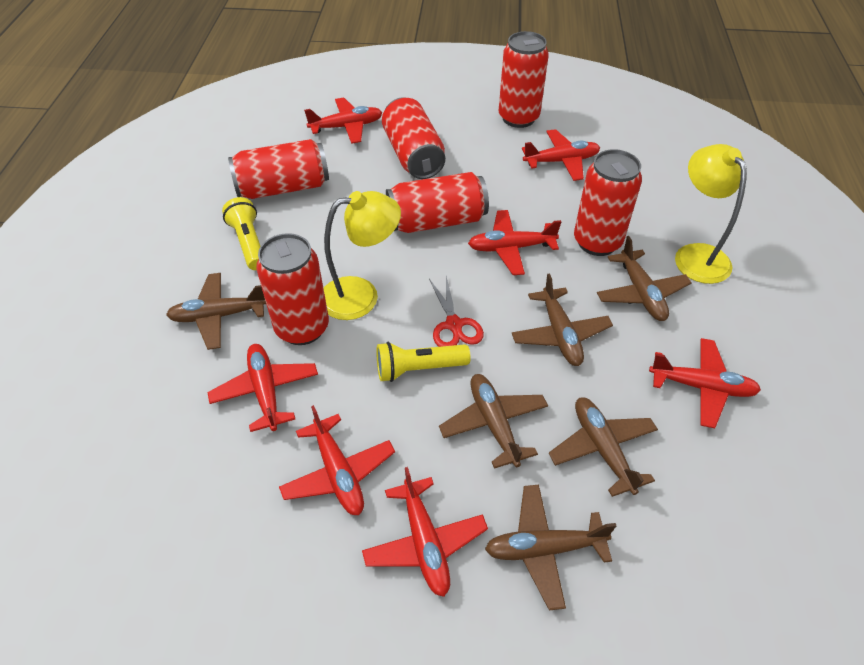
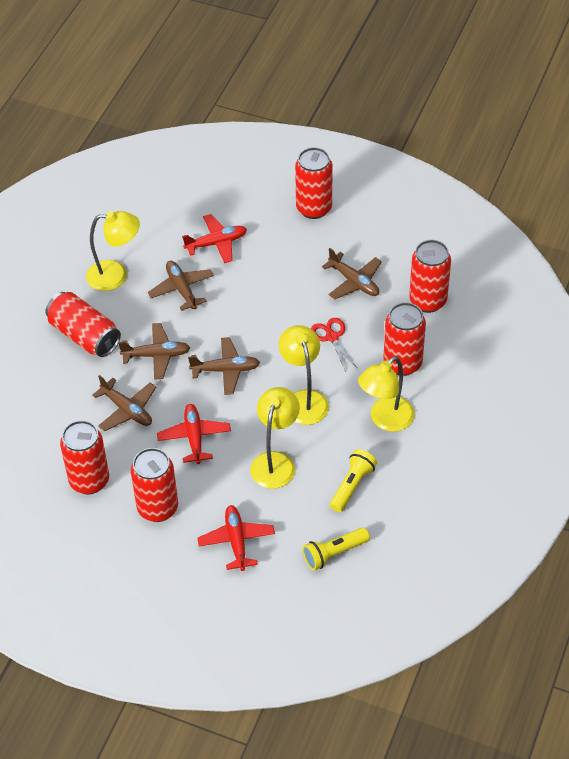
brown plane: [166,273,266,350] [439,374,548,469] [485,485,616,610] [512,274,613,366] [549,397,658,497] [597,236,692,321] = 6 -> [92,375,156,431] [118,323,190,380] [148,261,214,311] [188,337,260,395] [322,248,382,299] = 5
red plane: [208,344,318,432] [279,405,395,515] [304,97,382,144] [362,467,488,597] [468,210,561,275] [522,129,600,181] [649,338,761,428] = 7 -> [157,404,231,464] [182,214,247,263] [197,505,275,571] = 3
yellow lamp: [323,191,401,320] [675,144,747,284] = 2 -> [86,211,140,291] [250,387,300,489] [279,325,329,425] [358,356,415,432] = 4

